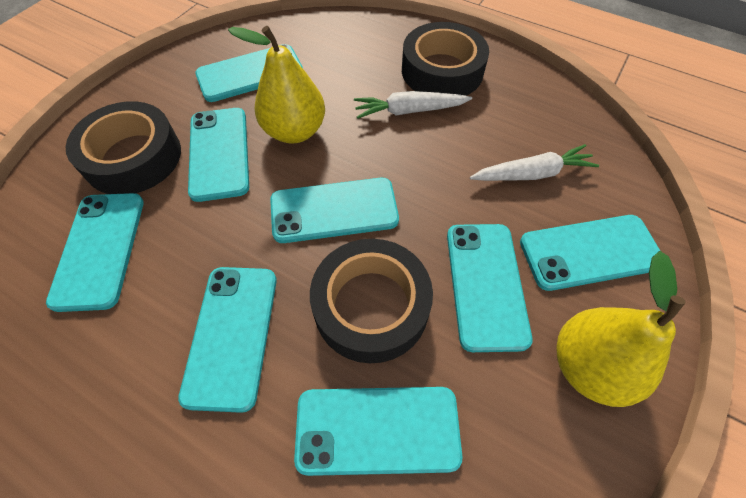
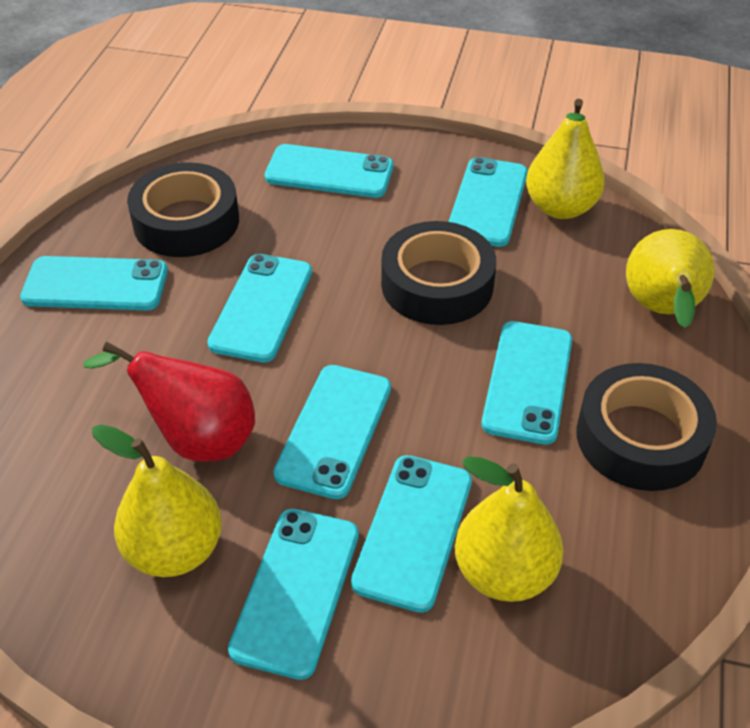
red pear: none = 0 -> [83,342,255,462] = 1
white carrot: [354,91,472,119] [470,144,599,181] = 2 -> none = 0
yellow pear: [228,26,325,144] [556,251,686,407] = 2 -> [92,424,222,577] [455,456,563,602] [526,99,605,219] [626,229,715,328] = 4

